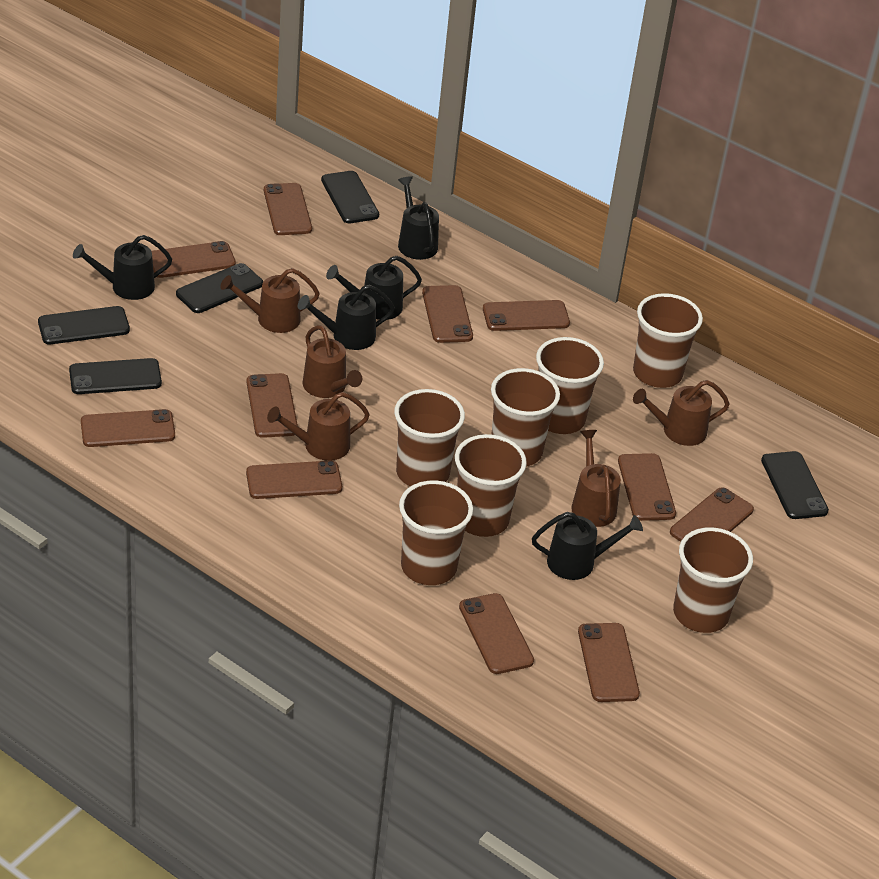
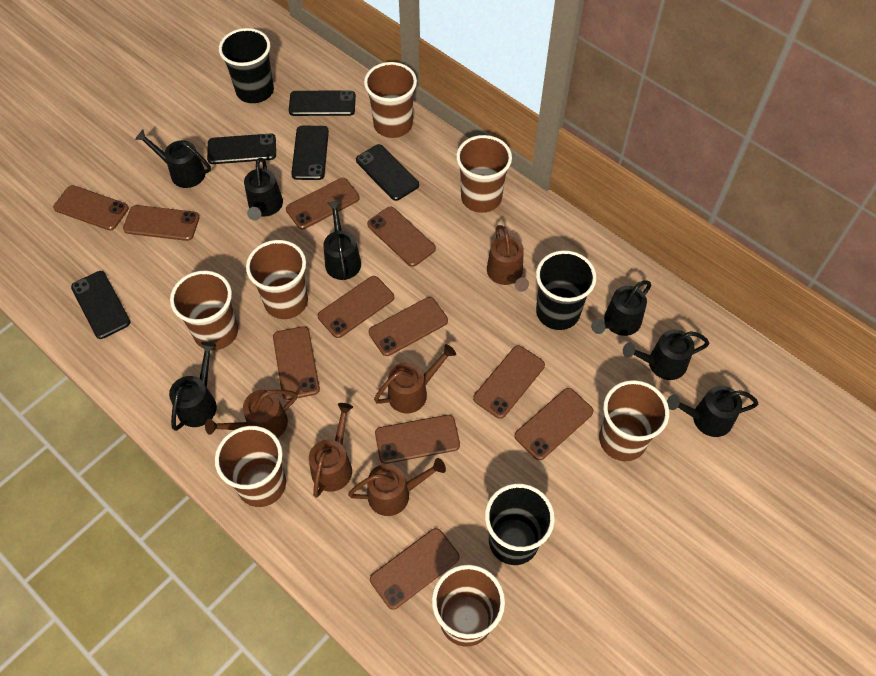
black cup: none = 0 -> [219,28,274,103] [485,484,555,565] [536,250,596,330] = 3
black watering can: [73,235,172,300] [298,285,395,350] [326,256,422,320] [398,176,439,260] [532,512,643,580] = 5 -> [135,130,211,188] [169,342,217,431] [244,158,283,221] [323,201,361,280] [591,280,651,336] [623,329,709,380] [667,386,758,437] = 7

